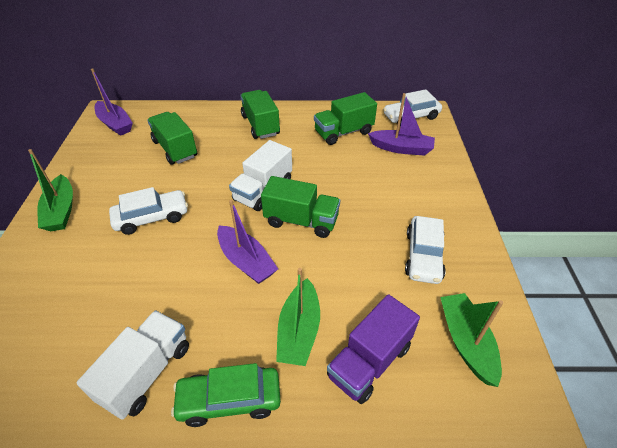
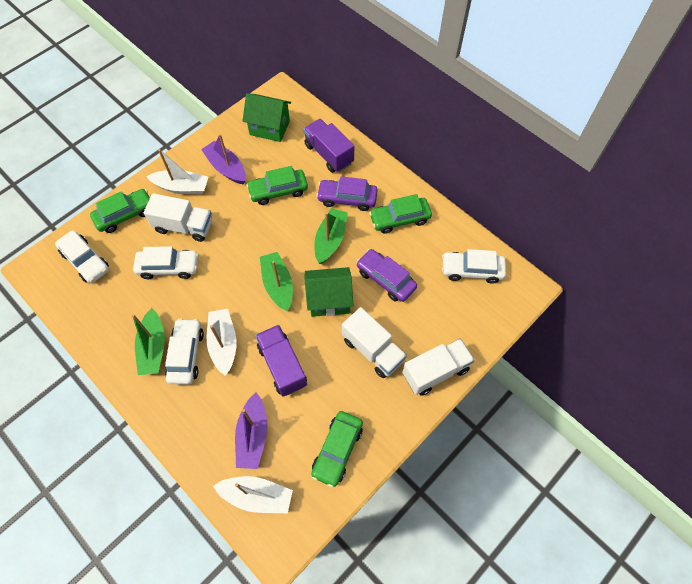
green car: [171,363,281,427] = 1 -> [90,189,150,233] [246,166,308,205] [311,411,363,488] [369,194,432,234] = 4
green house: none = 0 -> [243,93,291,142] [305,267,353,317] = 2
green truck: [147,112,197,165] [240,90,280,139] [261,176,340,238] [314,92,377,145] = 4 -> none = 0
purple boat: [91,69,133,136] [217,200,278,284] [368,93,435,156] = 3 -> [201,134,246,184] [235,393,267,469] = 2
purple car: none = 0 -> [316,176,378,211] [356,249,417,302] = 2
purple truck: [327,294,420,404] = 1 -> [255,325,307,397] [303,119,354,173] = 2
white boat: none = 0 -> [146,149,208,194] [207,309,237,376] [213,476,293,513] = 3
white car: [109,187,188,235] [383,89,442,126] [405,216,446,284] = 3 -> [55,230,109,283] [133,246,199,279] [165,318,204,385] [442,249,506,284] = 4
white truck: [77,310,189,420] [229,140,292,211] = 2 -> [144,193,212,242] [342,307,407,378] [402,339,475,396] = 3

